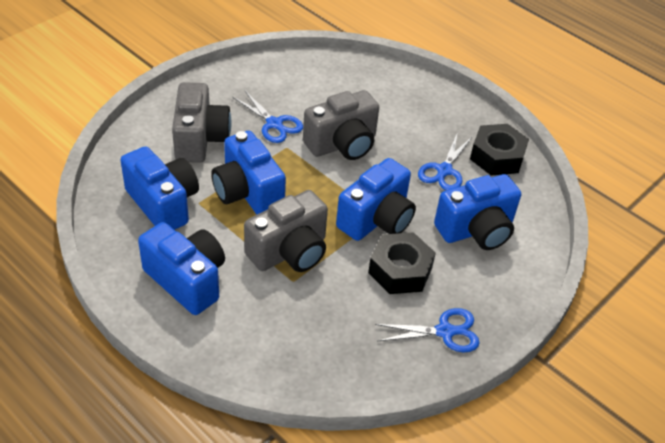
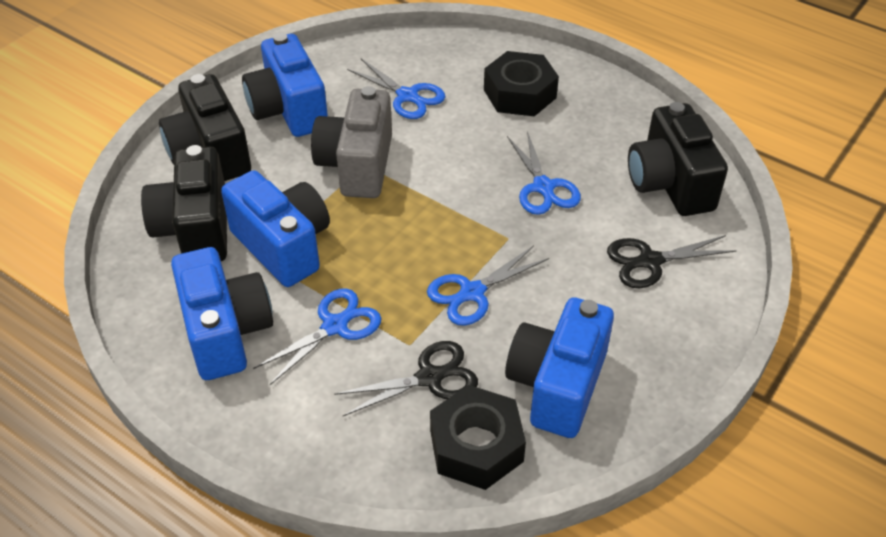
black camera: none = 0 -> [141,145,227,261] [159,74,251,181] [628,102,728,216] = 3
black scissors: none = 0 -> [334,341,478,416] [607,235,736,288] = 2
blue camera: [120,146,199,230] [138,222,225,315] [211,131,286,215] [336,158,416,241] [434,174,521,250] = 5 -> [171,247,273,380] [221,170,330,287] [242,33,328,137] [505,297,614,438] = 4
blue scissors: [233,91,303,143] [375,308,480,352] [418,134,472,190] = 3 -> [253,288,381,385] [347,59,445,119] [427,245,549,326] [507,131,581,215] = 4
grey camera: [172,82,231,163] [244,190,328,272] [303,90,379,160] = 3 -> [311,86,392,198] = 1

